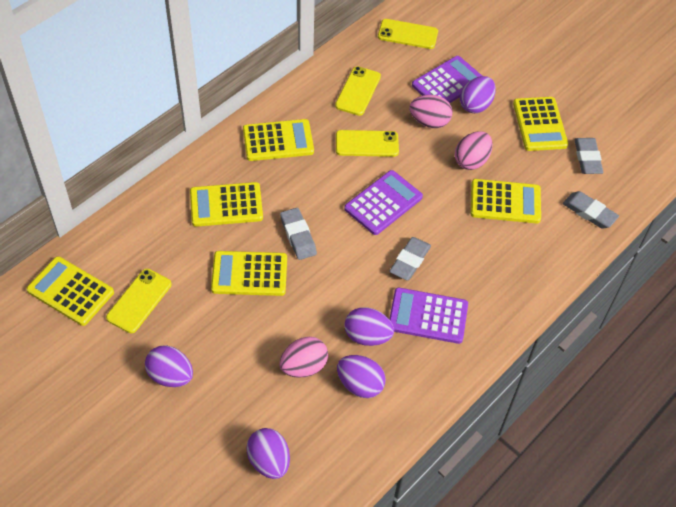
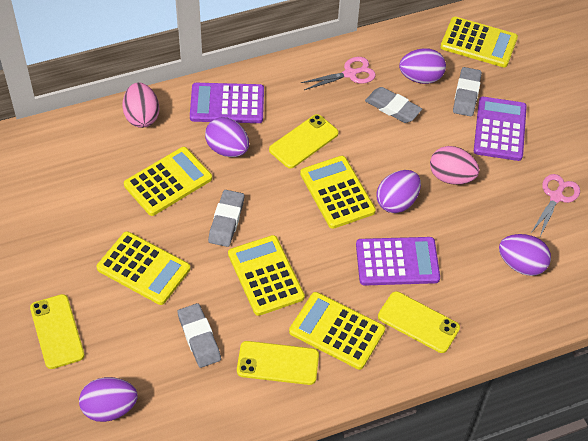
pink egg: [280,337,328,378] [409,95,453,128] [455,131,493,170] = 3 -> [122,83,159,128] [430,146,479,185] = 2
pink scissors: none = 0 -> [301,57,376,90] [531,174,580,237] = 2

